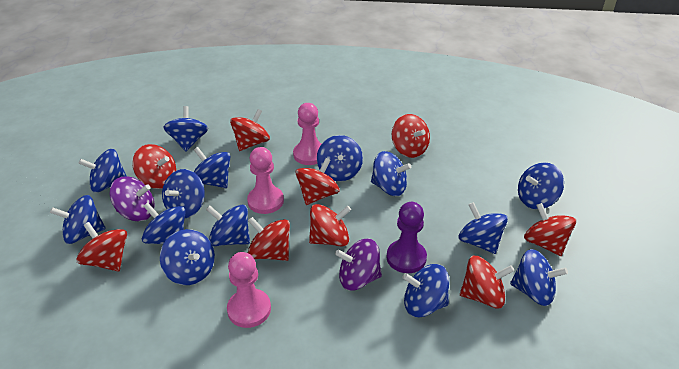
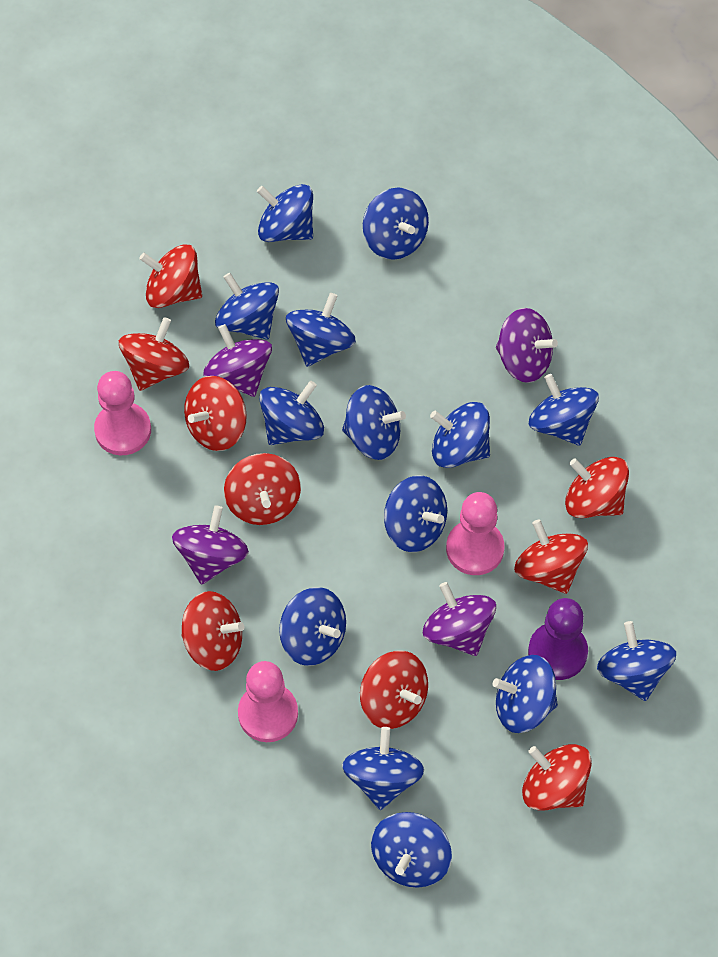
purple spinning top: [110,176,154,221] [335,238,382,291] = 2 -> [172,506,249,585] [203,324,272,397] [423,582,496,656] [496,308,558,383] = 4

